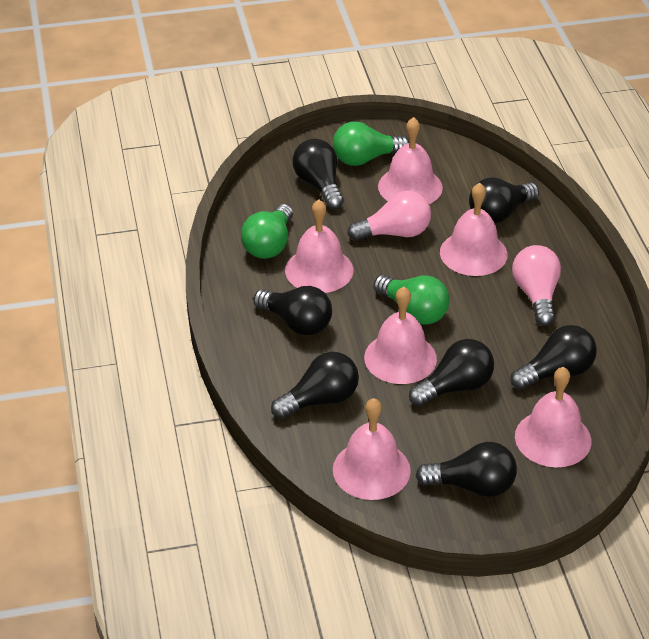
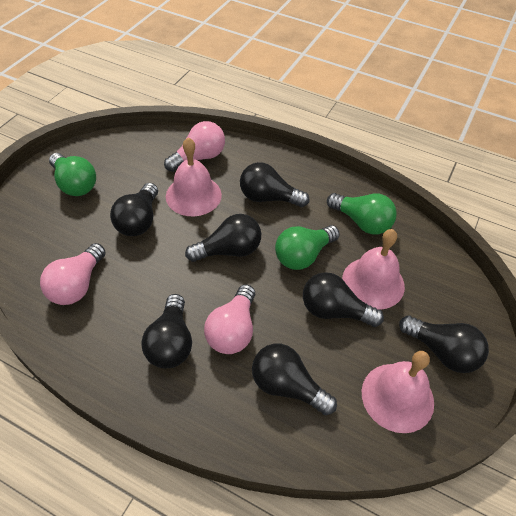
pink bell: [285,199,353,293] [333,398,411,500] [364,287,437,384] [378,117,443,204] [440,183,508,276] [515,367,592,467] = 6 -> [166,138,222,216] [342,229,405,310] [362,351,434,433] = 3
pink light bulb: [347,191,431,241] [512,245,561,326] = 2 -> [40,243,106,305] [164,121,225,172] [204,284,255,354] = 3

